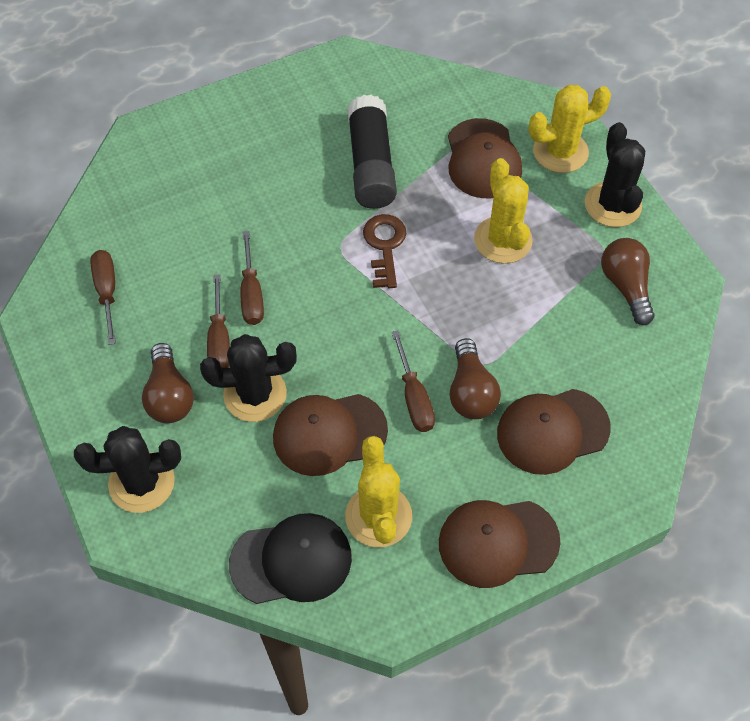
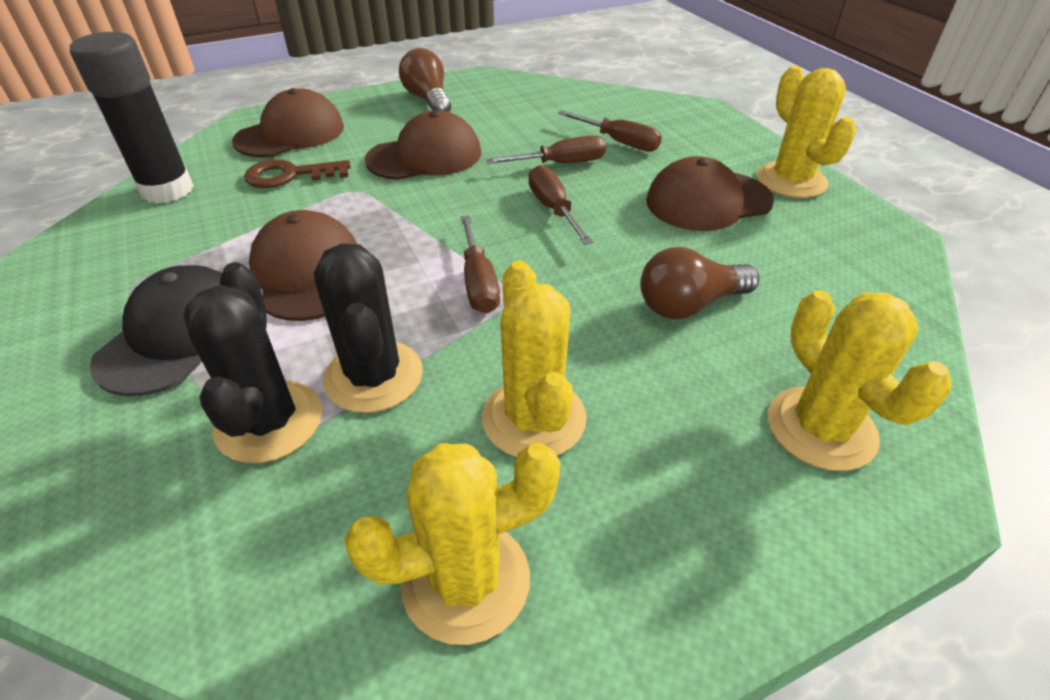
black cactus: [74,426,181,513] [200,334,297,422] [585,122,645,227] = 3 -> [183,262,322,463] [314,243,423,413] = 2
brown light bulb: [142,343,194,423] [450,338,501,419] [601,238,655,325] = 3 -> [399,48,451,112] [640,247,759,319] = 2
yellow cactus: [345,436,412,547] [474,158,533,264] [529,85,611,173] = 3 -> [344,443,560,645] [482,260,587,457] [757,66,856,198] [768,290,952,471] = 4

